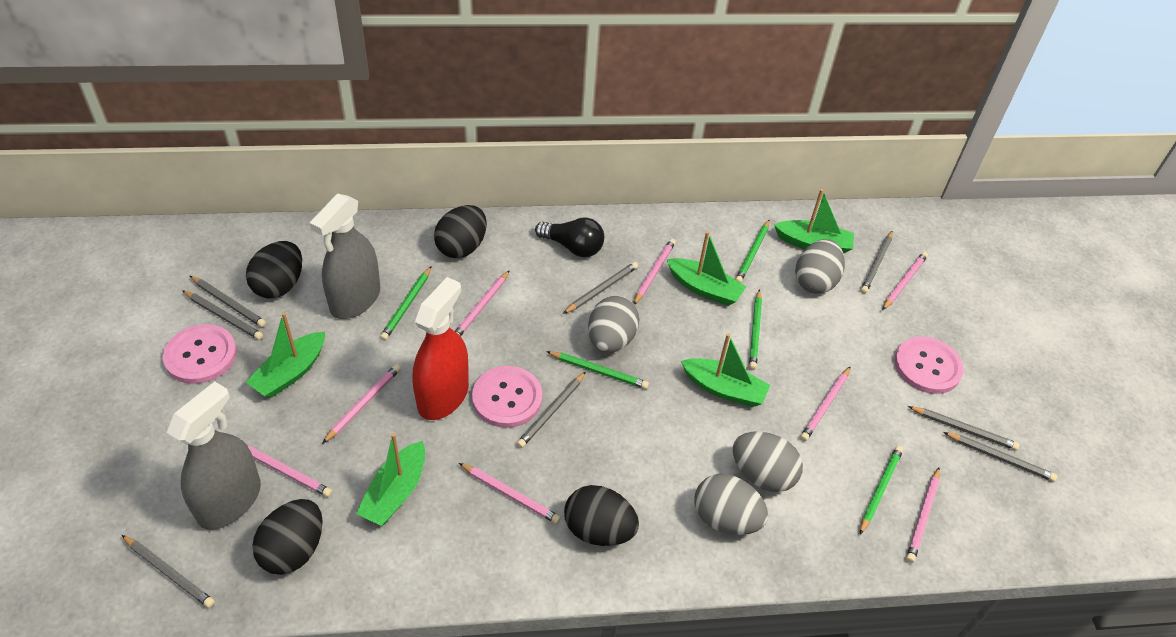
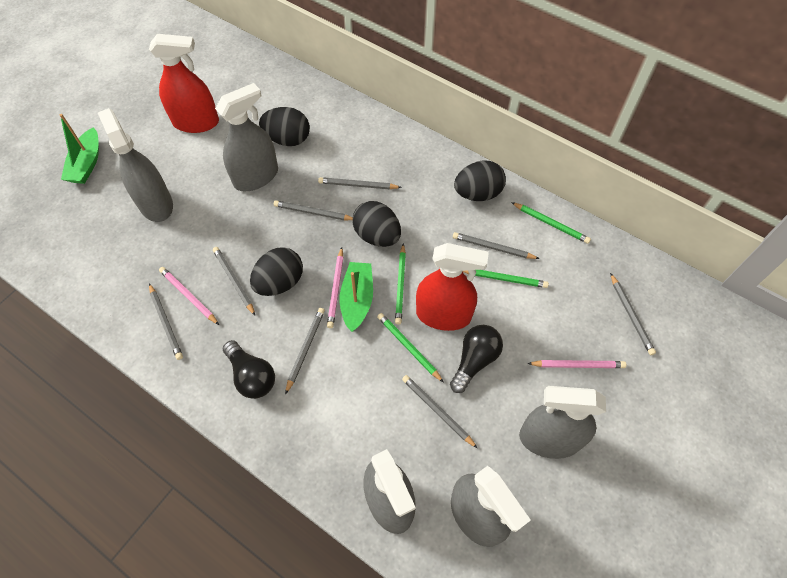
black light bulb: [535,217,604,257] = 1 -> [223,340,275,399] [450,325,503,393] = 2
green boat: [246,313,325,398] [356,433,425,526] [667,231,746,306] [681,334,770,407] [774,189,854,254] = 5 -> [60,114,99,184] [340,262,373,332] = 2
green pencil: [380,267,431,341] [546,351,649,389] [735,220,769,283] [749,289,762,370] [860,446,903,535] = 5 -> [377,313,444,383] [395,243,406,324] [463,270,549,288] [511,202,591,244] = 4
grey egg: [588,296,640,353] [695,474,768,535] [733,432,803,492] [795,239,845,294] = 4 -> none = 0
grey spray bottle: [167,381,261,530] [310,193,380,319] = 2 -> [98,108,173,222] [215,83,278,191] [363,449,416,534] [451,466,531,547] [519,386,606,459] = 5
pink button: [163,324,237,384] [472,366,543,428] [895,336,964,394] = 3 -> none = 0
pink pencil: [247,445,332,497] [322,364,401,444] [455,270,510,336] [459,463,561,524] [634,239,676,305] [800,366,851,441] [882,252,928,310] [906,467,940,563] = 8 -> [159,267,219,325] [327,247,344,328] [527,360,626,368] = 3
red spray bottle: [413,277,469,420] = 1 -> [149,34,219,133] [416,243,489,331] = 2

